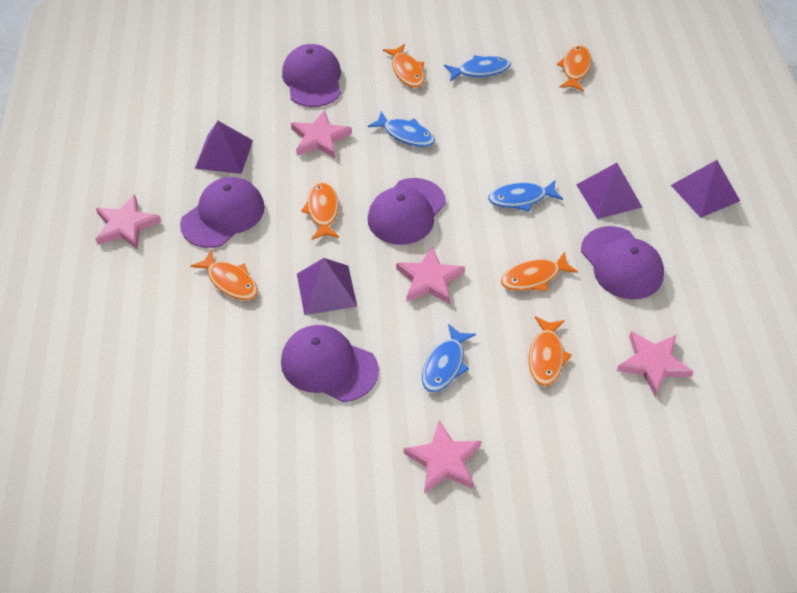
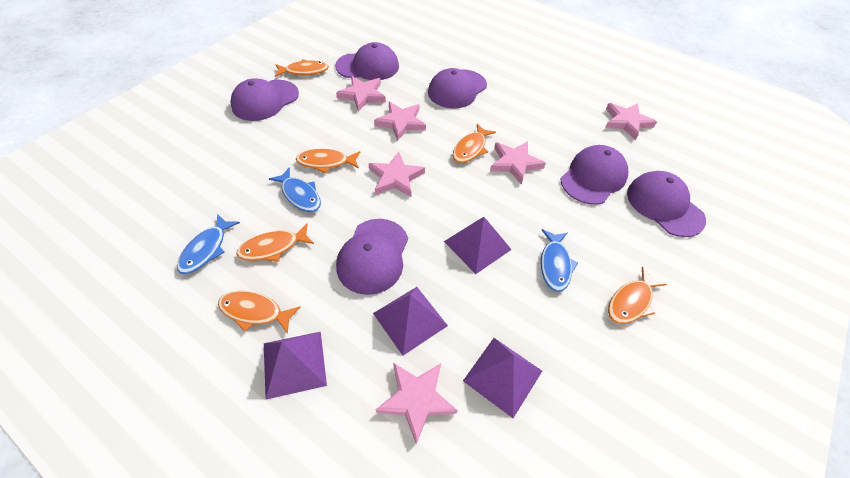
blue fish: [368,112,435,147] [422,324,476,392] [444,55,511,82] [488,180,563,212] = 4 -> [177,214,240,274] [269,167,321,212] [541,229,578,292] = 3
pink star: [95,195,161,250] [291,110,352,158] [396,246,465,304] [404,421,481,494] [617,331,694,397] = 5 -> [336,76,386,112] [369,152,425,197] [374,102,426,141] [376,363,458,444] [490,141,546,185] [605,103,657,140] = 6
purple cap: [180,177,265,248] [281,325,379,402] [282,44,341,107] [368,178,446,245] [581,226,664,300] = 5 -> [230,78,299,121] [335,42,399,80] [336,219,408,295] [428,68,487,109] [560,145,628,205] [627,171,706,237] = 6

